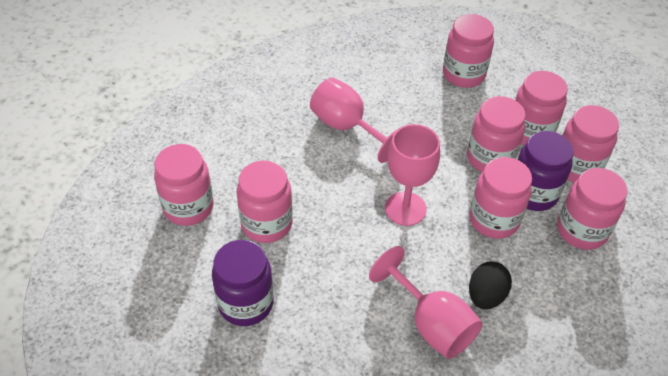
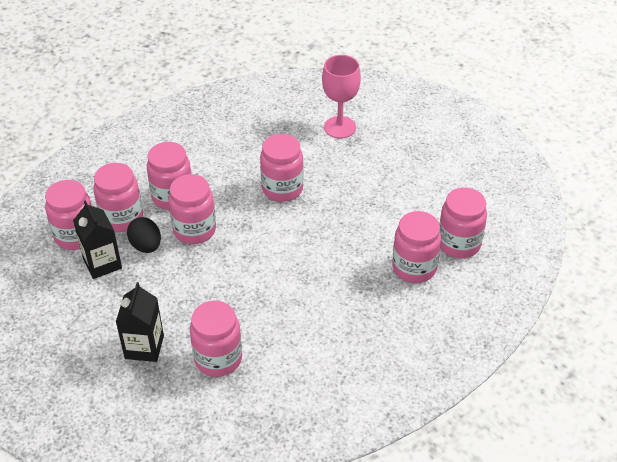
black carton: none = 0 -> [73,200,122,279] [116,282,164,362] = 2
pink goblet: [310,78,398,163] [369,246,483,359] [385,124,440,226] = 3 -> [322,55,361,139] = 1
purple jar: [212,240,274,326] [518,131,574,211] = 2 -> none = 0

